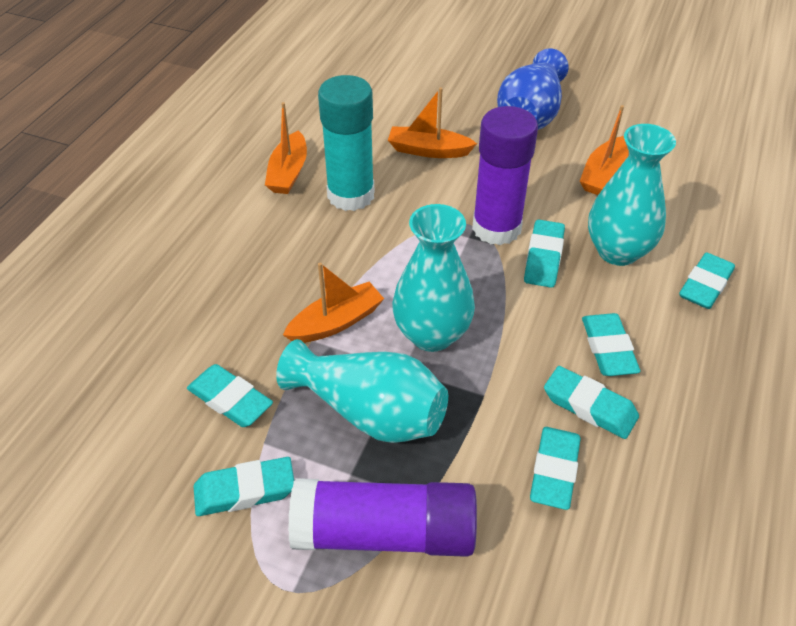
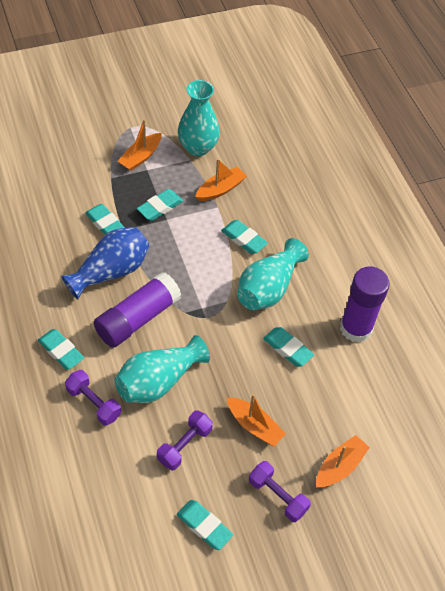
purple dumbbell: none = 0 -> [65,370,121,426] [157,410,213,470] [249,461,311,522] = 3
turquoise eraser: [187,364,273,427] [194,457,294,516] [524,220,565,288] [530,427,581,510] [544,366,639,439] [582,313,640,376] [679,253,735,309] = 7 -> [38,329,84,369] [85,204,125,235] [137,189,183,221] [177,500,233,550] [221,220,268,254] [263,327,314,366] = 6
turquoise glue stick: [318,75,375,211] = 1 -> none = 0

